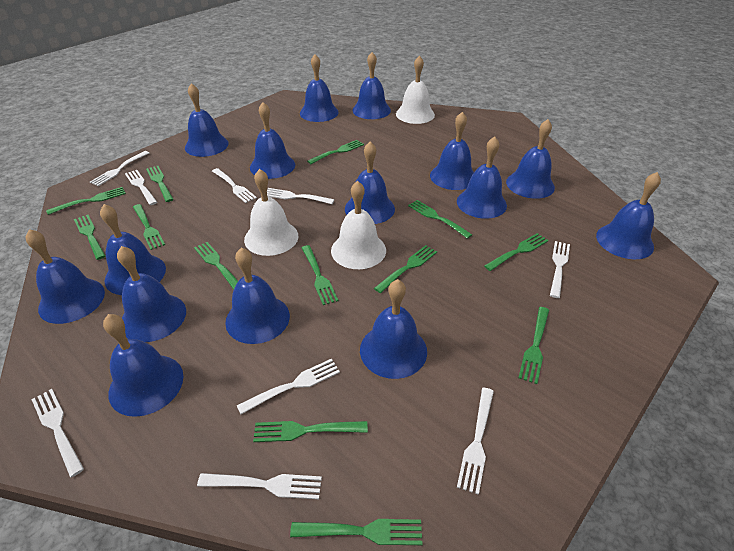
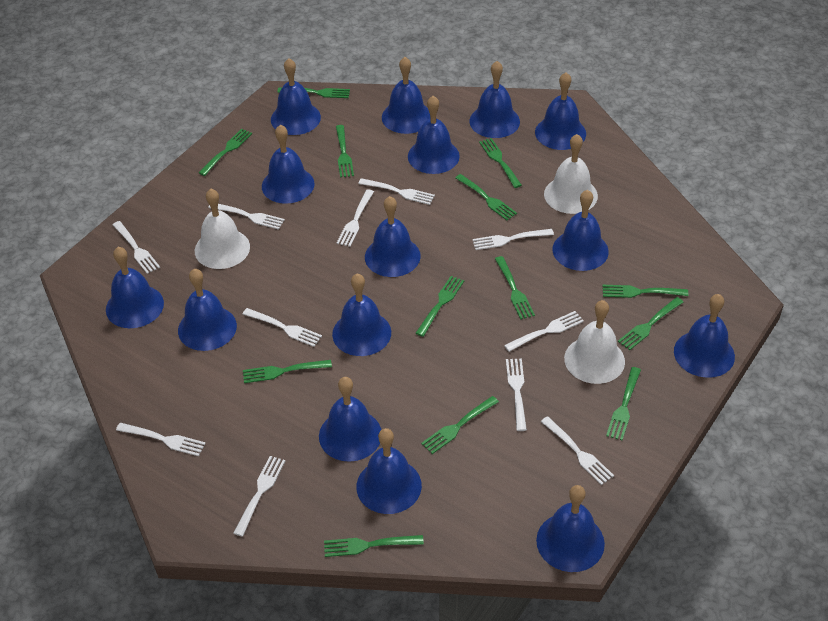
white fork: [31,389,84,477] [90,151,149,186] [125,170,157,205] [197,473,322,499] [212,168,257,203] [237,359,340,414] [267,188,334,204] [457,387,494,495] [550,241,570,298] = 9 -> [113,221,160,274] [116,423,206,456] [208,204,285,230] [233,456,285,537] [243,308,322,347] [337,189,374,247] [358,178,435,205] [472,229,554,250] [504,311,584,352] [506,359,527,431] [541,416,614,485] = 11

